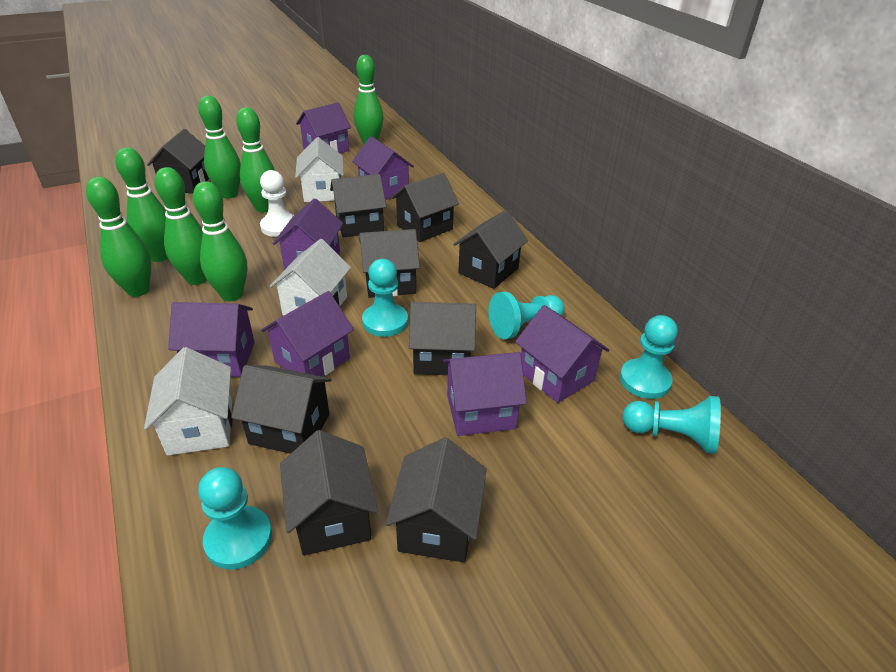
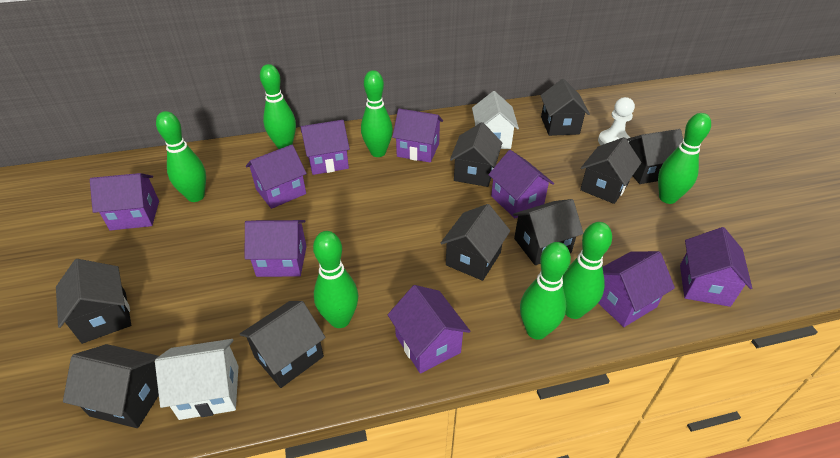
purple house: [168,302,255,377] [261,291,354,377] [273,198,343,270] [296,102,351,153] [352,136,414,200] [443,352,527,436] [515,305,610,403] = 7 -> [90,173,159,231] [245,220,307,277] [246,145,307,209] [301,120,350,175] [388,285,470,374] [392,109,443,163] [488,150,554,219] [598,251,675,327] [680,227,752,307] = 9
turquoise pawn: [198,467,272,570] [362,259,408,337] [489,292,564,339] [620,315,678,399] [622,396,721,454] = 5 -> none = 0
white house: [144,347,233,456] [270,239,351,316] [295,137,344,202] = 3 -> [155,339,239,420] [472,91,519,149] = 2

